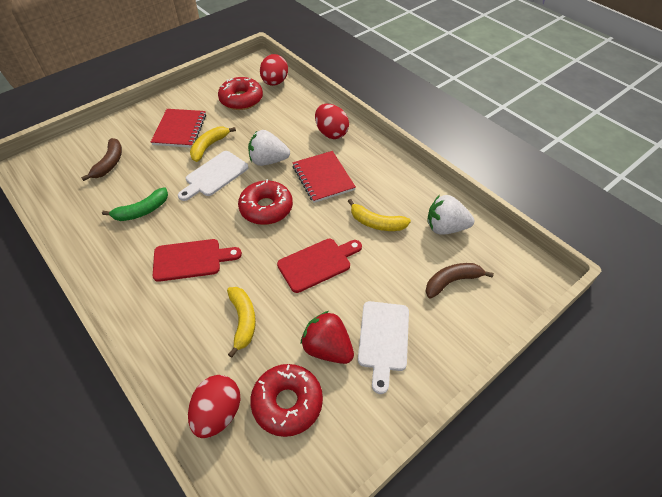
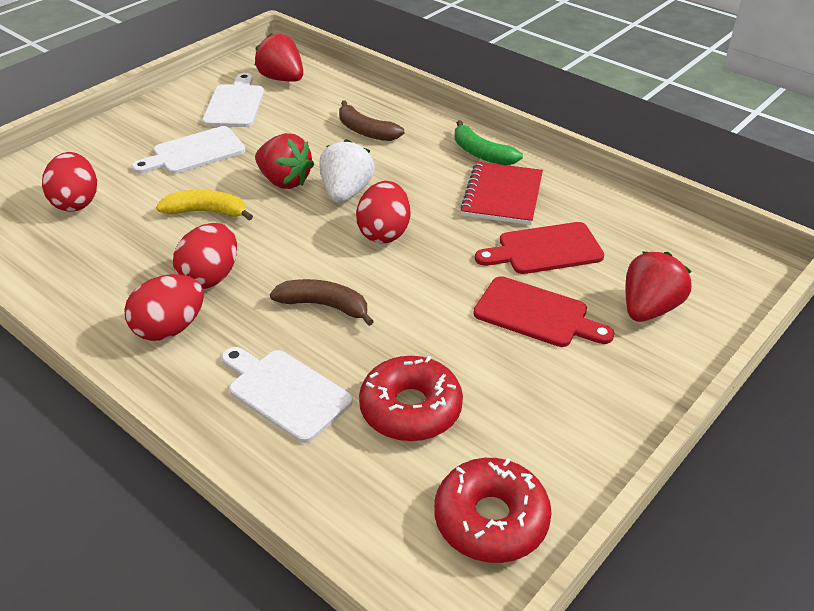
red donut: [218,77,263,110] [238,179,293,225] [250,364,323,437] = 3 -> [359,356,463,442] [434,458,552,563] = 2
red egg: [188,375,240,438] [260,54,288,86] [315,104,349,139] = 3 -> [42,152,97,212] [124,274,204,341] [173,223,237,289] [356,181,410,243] = 4
red notebook: [151,109,206,148] [292,151,356,203] = 2 -> [460,162,543,225] = 1
red strawberry: [301,311,354,364] = 1 -> [255,33,303,82] [255,133,314,189] [625,251,692,322] = 3
white cutting board: [178,151,249,201] [358,301,409,394] = 2 -> [132,126,245,174] [202,73,264,127] [221,347,353,443] = 3
white strawberry: [248,130,290,166] [427,195,474,235] = 2 -> [320,139,375,203] = 1
yellow banana: [190,127,236,162] [227,287,256,358] [348,199,411,231] = 3 -> [156,190,253,220] = 1

